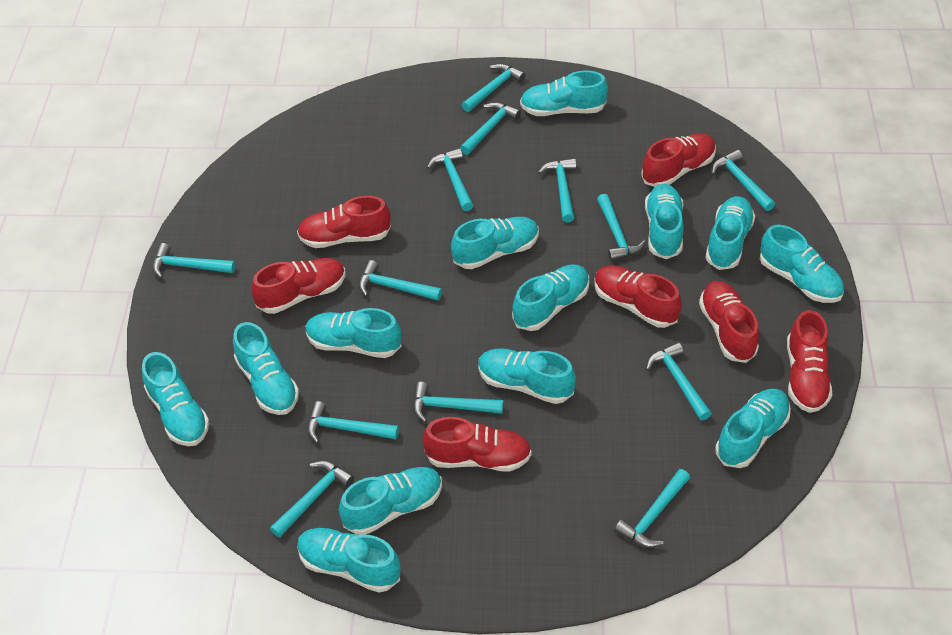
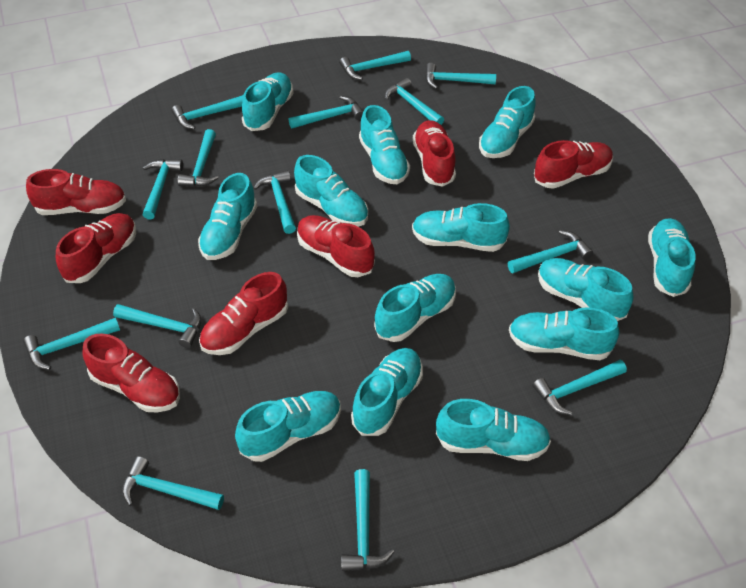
turquoise hammer: [152,243,236,278] [270,461,354,538] [307,401,399,443] [359,260,442,301] [413,382,504,423] [427,148,474,211] [460,102,521,155] [462,63,526,112] [538,158,576,222] [597,194,646,261] [614,469,690,548] [646,342,712,421] [712,150,775,211] = 13 -> [23,318,120,370] [113,304,202,348] [122,456,224,510] [143,159,183,220] [171,95,243,129] [178,129,219,187] [254,170,296,234] [288,96,364,129] [339,51,411,80] [341,469,394,571] [385,78,444,125] [425,63,496,89] [508,230,593,273] [533,360,627,415] = 14

